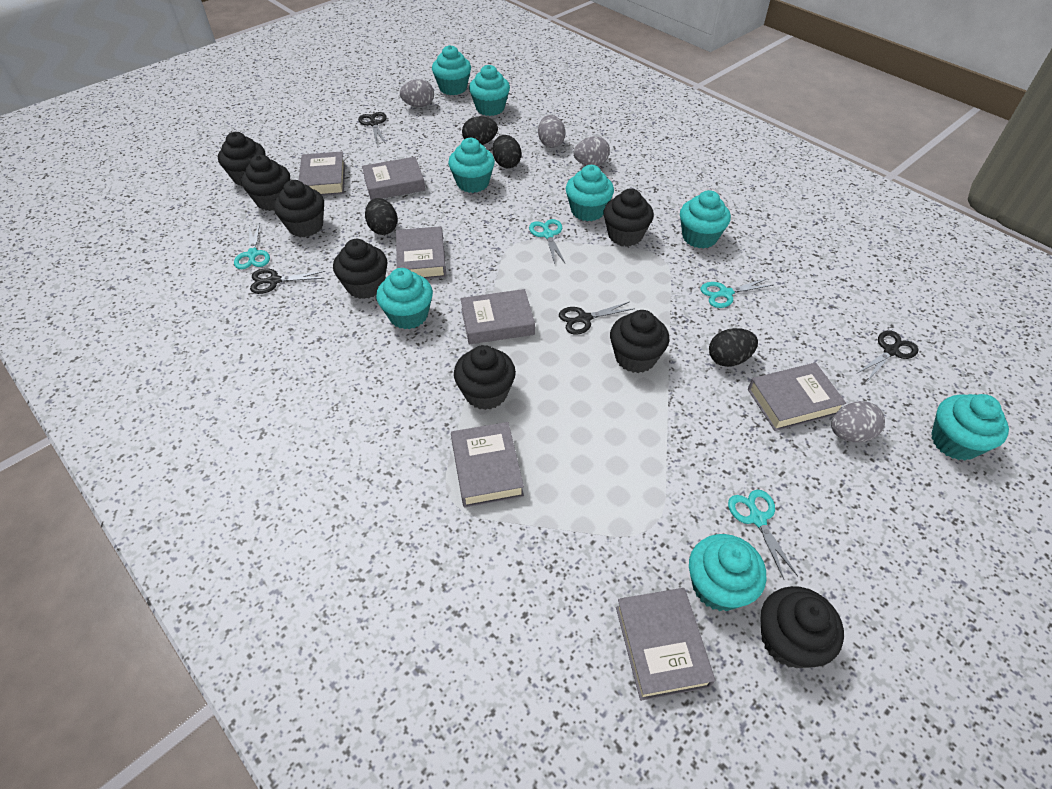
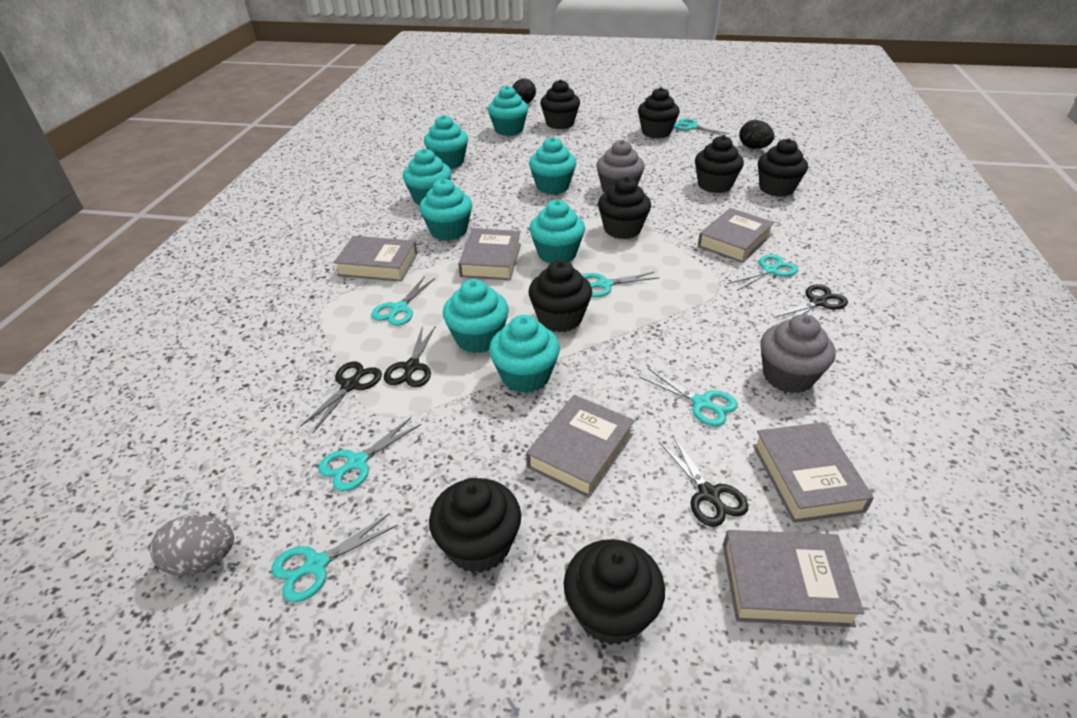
black egg: [365,198,397,235] [462,116,498,145] [493,135,521,168] [709,328,758,367] = 4 -> [512,79,536,103] [739,120,774,149] = 2
grey book: [299,151,345,196] [362,157,425,200] [396,226,446,279] [451,422,524,507] [460,289,535,344] [616,588,715,701] [748,363,846,431] = 7 -> [334,236,417,282] [458,228,521,280] [526,395,635,498] [698,208,774,263] [723,530,864,627] [753,422,874,523] = 6
grey cupcake: none = 0 -> [596,140,645,193] [761,314,835,393] = 2
grey egg: [400,79,434,107] [538,115,565,148] [574,136,610,166] [831,401,885,442] = 4 -> [150,515,234,576] = 1
turquoise scissors: [234,223,270,269] [529,219,565,264] [700,278,773,308] [728,490,798,579] = 4 -> [271,513,398,602] [318,417,421,491] [371,276,435,326] [582,272,660,298] [639,368,738,426] [674,118,730,136] [727,254,798,291] = 7

